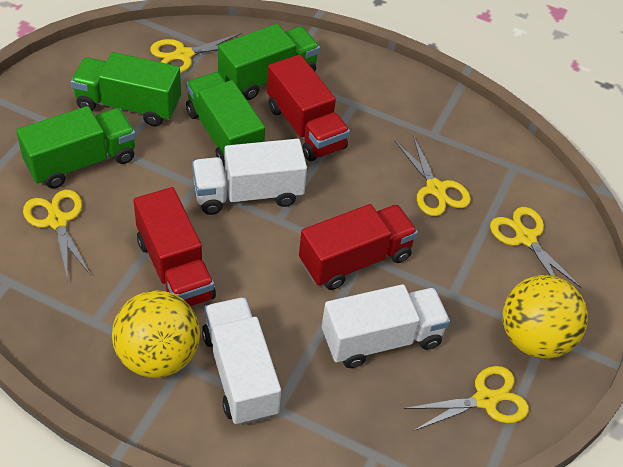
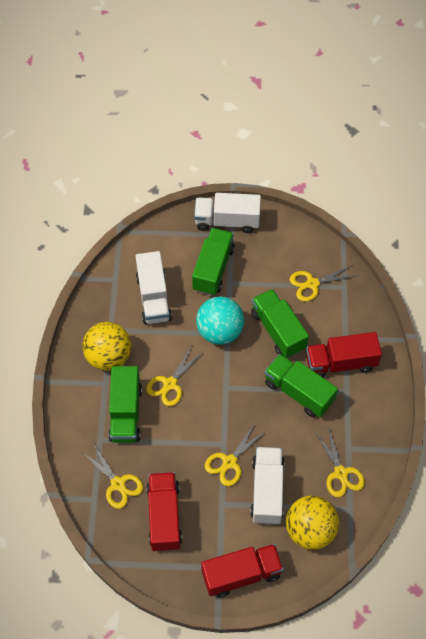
turquoise ball: none = 0 -> [196,297,244,344] = 1

